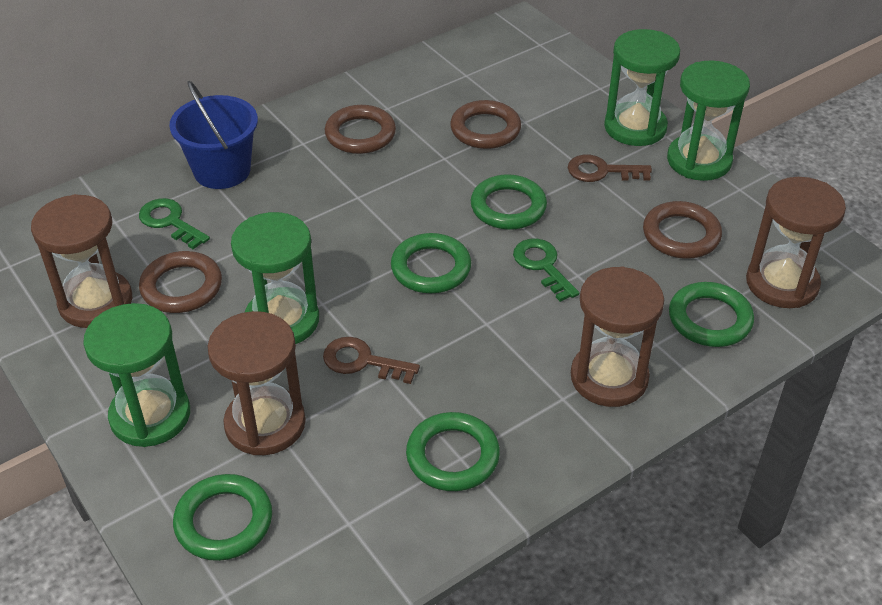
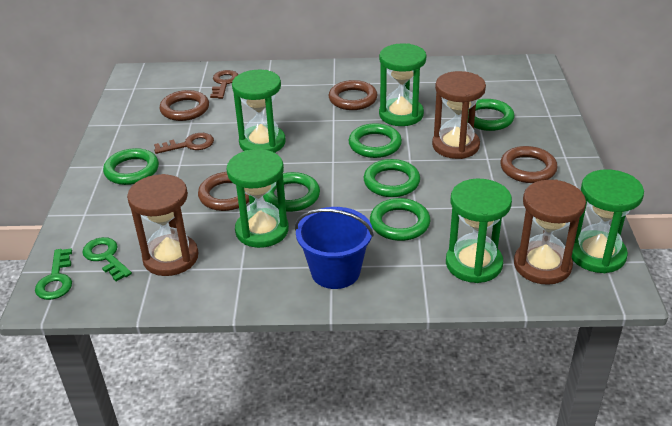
brown hourglass: [31,194,132,328] [208,311,306,455] [571,266,664,407] [746,177,846,308] = 4 -> [127,174,198,276] [432,71,486,159] [514,180,586,285] = 3
green hourglass: [83,303,190,447] [231,212,319,344] [604,29,680,146] [667,60,750,181] = 4 -> [226,149,289,248] [232,70,286,153] [379,43,426,126] [446,178,512,283] [572,169,644,273] = 5
green ring: [173,474,272,561] [391,233,471,293] [406,412,500,491] [471,174,547,230] [669,282,754,347] = 5 -> [103,148,159,185] [263,172,320,212] [349,123,402,158] [364,159,420,197] [370,198,430,241] [468,99,515,131] = 6

